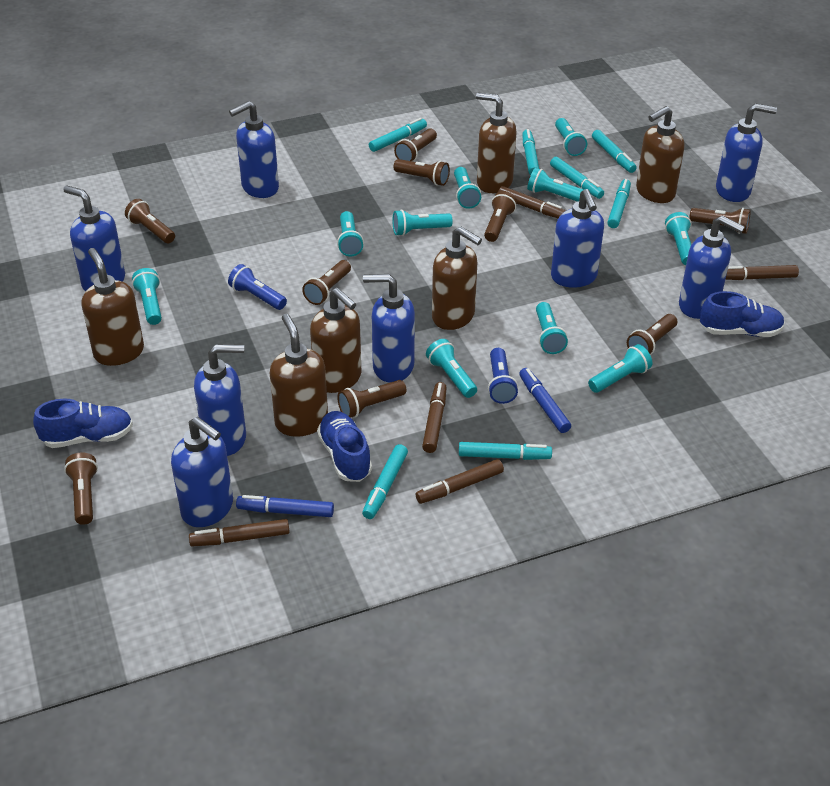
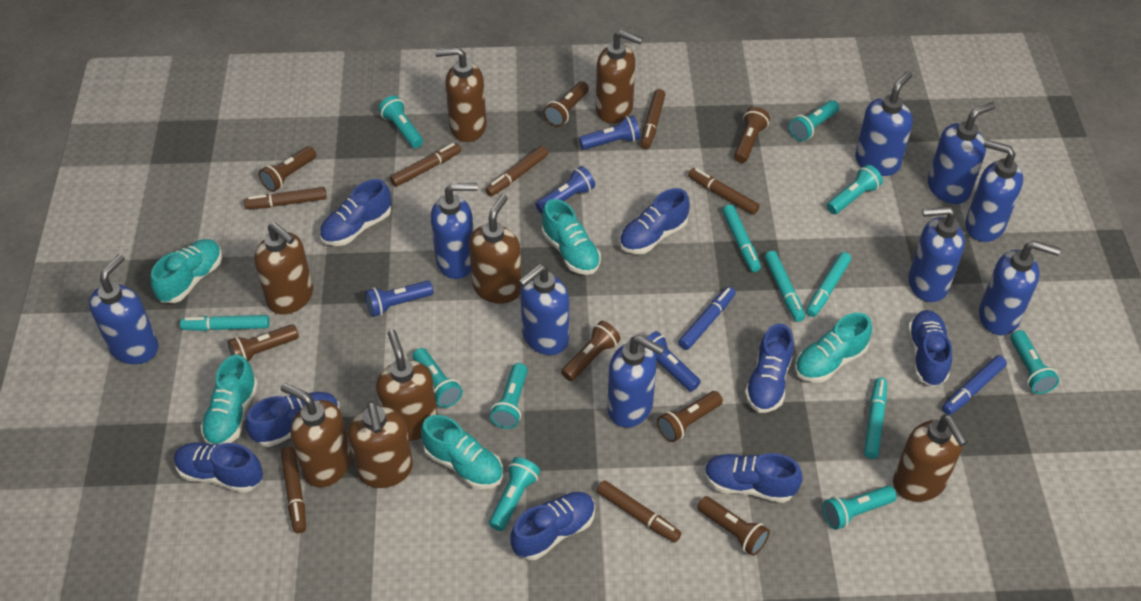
blue flashlight: [228,264,287,310] [488,348,518,404] = 2 -> [365,281,433,317] [535,166,595,214] [579,115,640,150] [647,331,701,392] = 4
blue shoe: [33,399,133,448] [317,411,372,482] [700,291,785,337] = 3 -> [174,442,263,493] [246,392,339,447] [319,179,391,246] [511,492,595,560] [619,188,690,254] [704,453,803,503] [745,324,794,413] [908,310,952,386] = 8
blue soap dispenser: [63,186,125,292] [171,417,233,527] [194,344,246,456] [229,101,279,198] [363,274,415,383] [551,189,604,288] [679,216,745,319] [716,103,777,202] = 8 -> [89,254,159,364] [431,183,478,279] [519,264,569,355] [607,335,665,428] [855,71,913,176] [908,206,965,302] [928,102,996,204] [965,140,1023,242] [979,241,1061,335] = 9
brown flashlight: [64,452,98,525] [125,199,175,243] [302,260,351,305] [337,380,406,418] [393,159,450,186] [394,128,437,162] [484,191,517,242] [627,314,677,355] [689,208,751,234] = 9 -> [228,324,299,362] [259,146,316,192] [543,81,589,127] [561,321,621,381] [657,391,723,442] [697,496,770,556] [734,107,770,163] = 7
brown marker: [189,519,290,546] [416,459,504,504] [422,382,446,453] [498,186,566,218] [725,265,799,280] = 5 -> [244,187,327,209] [281,446,306,533] [390,143,461,187] [485,146,548,197] [597,480,681,543] [641,89,666,149] [688,168,760,215] = 7
brown soap dispenser: [81,248,144,366] [270,314,328,437] [310,288,362,393] [432,227,482,330] [476,93,517,193] [636,106,684,203] = 6 -> [254,223,313,314] [281,383,352,487] [348,401,413,488] [376,330,438,441] [435,47,487,142] [469,194,522,304] [596,30,643,123] [893,415,968,502] = 8
turquoise flashlight: [132,268,162,325] [337,211,364,256] [392,210,453,236] [426,339,477,398] [454,167,481,209] [527,168,584,202] [536,302,568,354] [555,118,587,156] [588,344,652,393] [665,212,691,265] = 10 -> [378,96,423,148] [413,348,463,408] [489,457,540,531] [490,363,528,429] [789,100,839,141] [822,486,897,530] [827,165,883,214] [1011,330,1059,394] = 8
turquoise marker: [362,444,408,519] [369,118,427,152] [459,442,552,460] [522,129,539,175] [550,157,604,199] [592,130,637,173] [607,179,631,228] = 7 -> [180,315,269,331] [722,204,761,272] [764,251,805,322] [806,252,851,317] [864,378,887,459] = 5
turquoise shoe: none = 0 -> [151,239,222,303] [200,355,258,444] [421,415,503,489] [542,199,601,275] [795,313,872,383] = 5

